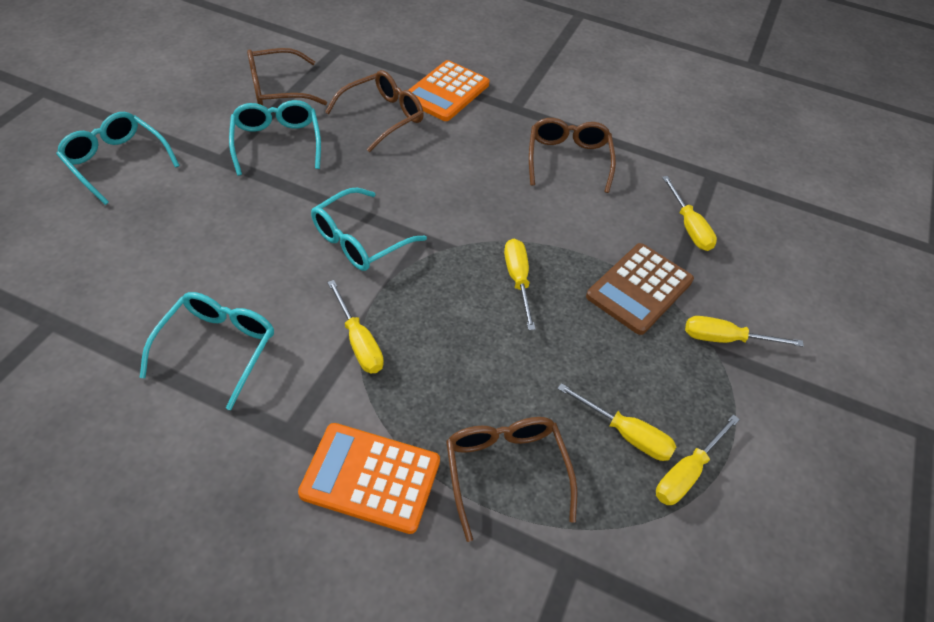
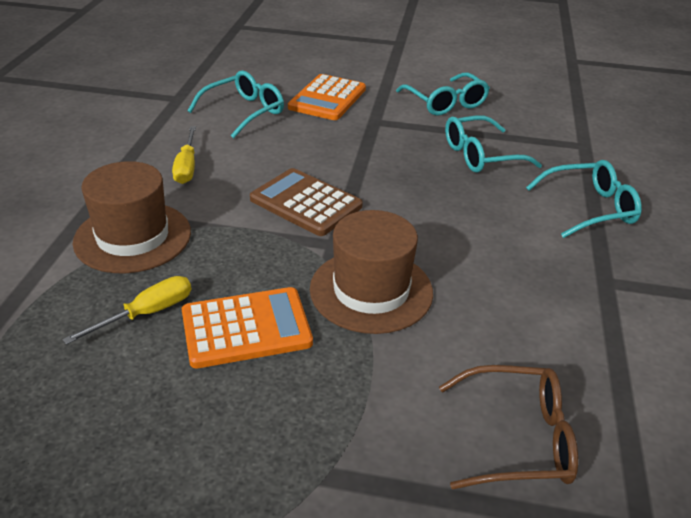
brown glasses: [247,48,327,105] [325,70,424,152] [446,417,577,542] [529,118,616,193] = 4 -> [439,365,578,489] = 1
brown hat: none = 0 -> [73,161,191,273] [310,210,433,334] = 2
yellow screwdriver: [327,280,384,373] [504,239,535,330] [557,383,676,461] [656,414,740,505] [662,176,717,251] [685,316,804,347] = 6 -> [63,276,192,345] [172,126,196,184] = 2

